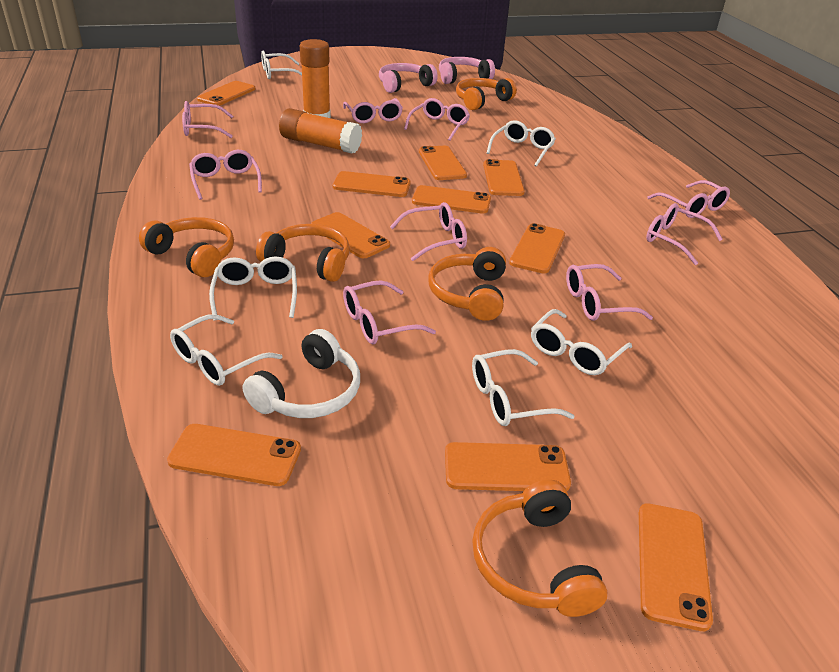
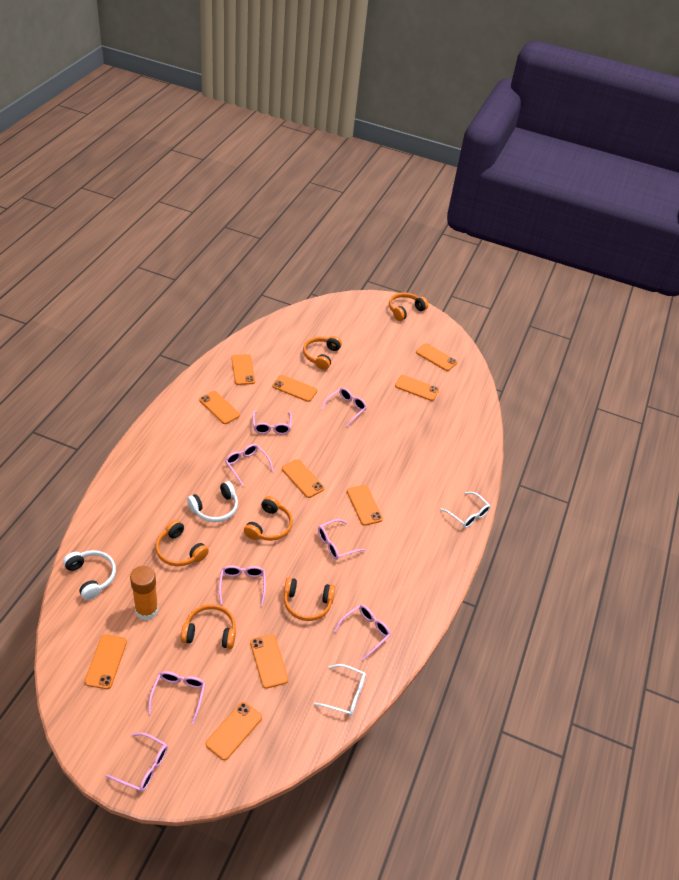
orange glue stick: [279,108,362,153] [300,39,331,118] = 2 -> [130,566,159,620] = 1
orange headphones: [139,217,234,277] [256,224,350,282] [428,247,506,321] [456,78,517,110] [472,480,607,617] = 5 -> [156,520,209,566] [181,604,236,649] [244,496,293,541] [284,578,335,621] [303,336,342,370] [389,292,428,321] = 6
pink glasses: [182,101,233,138] [189,150,262,200] [343,98,403,123] [343,280,436,344] [390,202,467,261] [404,98,470,141] [566,264,653,321] [646,203,723,265] [647,180,730,218] = 9 -> [106,732,168,792] [148,671,205,723] [219,565,266,606] [225,444,274,486] [253,411,292,434] [318,519,366,560] [321,388,367,427] [334,605,391,660] = 8
pink headphones: [379,63,438,93] [439,57,495,84] = 2 -> none = 0
white glasses: [170,314,282,386] [209,257,297,321] [261,51,302,79] [472,349,575,426] [487,120,556,167] [531,309,632,375] = 6 -> [314,664,366,716] [440,492,491,528] = 2
white headphones: [243,329,360,418] = 1 -> [63,550,116,600] [187,481,238,522] = 2

